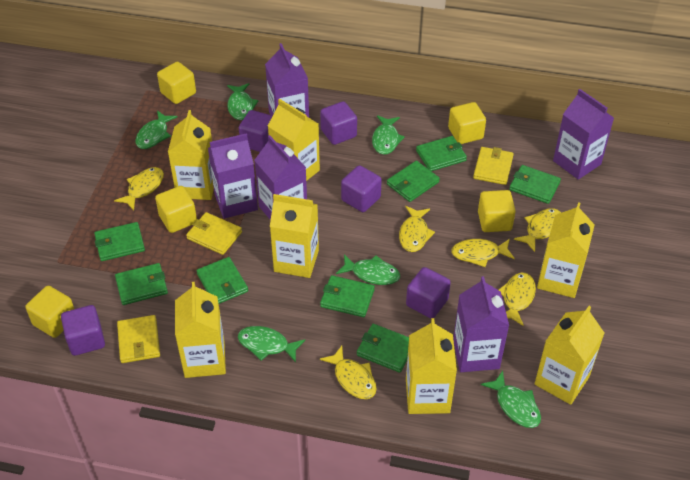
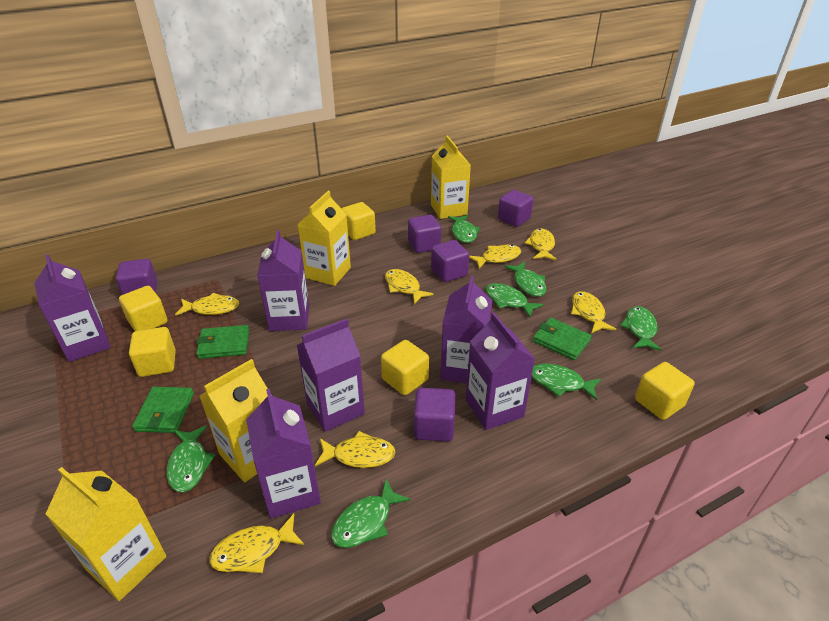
green fish: [135,110,178,149] [227,83,258,120] [238,326,305,362] [336,254,400,285] [372,115,405,155] [481,371,541,428] = 6 -> [166,425,215,492] [331,479,411,548] [448,215,480,243] [486,283,544,318] [504,262,546,297] [532,364,601,400] [620,306,661,351] = 7
green wallet: [94,222,145,261] [115,263,168,305] [196,257,248,304] [320,275,375,317] [357,324,409,373] [387,160,440,202] [416,136,467,171] [509,165,561,204] = 8 -> [132,387,194,433] [196,325,249,359] [533,317,592,360] = 3
purple carton: [208,133,258,219] [254,135,307,220] [265,43,309,117] [453,276,509,372] [553,89,614,180] = 5 -> [34,255,111,362] [246,389,321,519] [257,230,309,331] [297,318,365,432] [440,275,492,384] [466,312,535,430] = 6
yellow carton: [168,110,214,200] [175,282,226,378] [268,99,320,181] [270,194,319,278] [406,318,457,414] [535,306,604,405] [537,202,595,298] = 7 -> [46,467,167,601] [200,359,272,482] [297,191,351,286] [431,136,471,219] = 4
yellow fish: [114,167,164,210] [320,346,377,399] [399,206,435,252] [451,239,515,267] [499,273,536,326] [514,208,561,252] = 6 -> [175,293,239,316] [209,513,304,573] [315,431,396,468] [385,269,434,304] [469,245,521,269] [525,228,556,260] [571,291,616,333] = 7
yellow wallet: [117,315,160,363] [186,212,242,255] [473,147,514,185] = 3 -> none = 0

